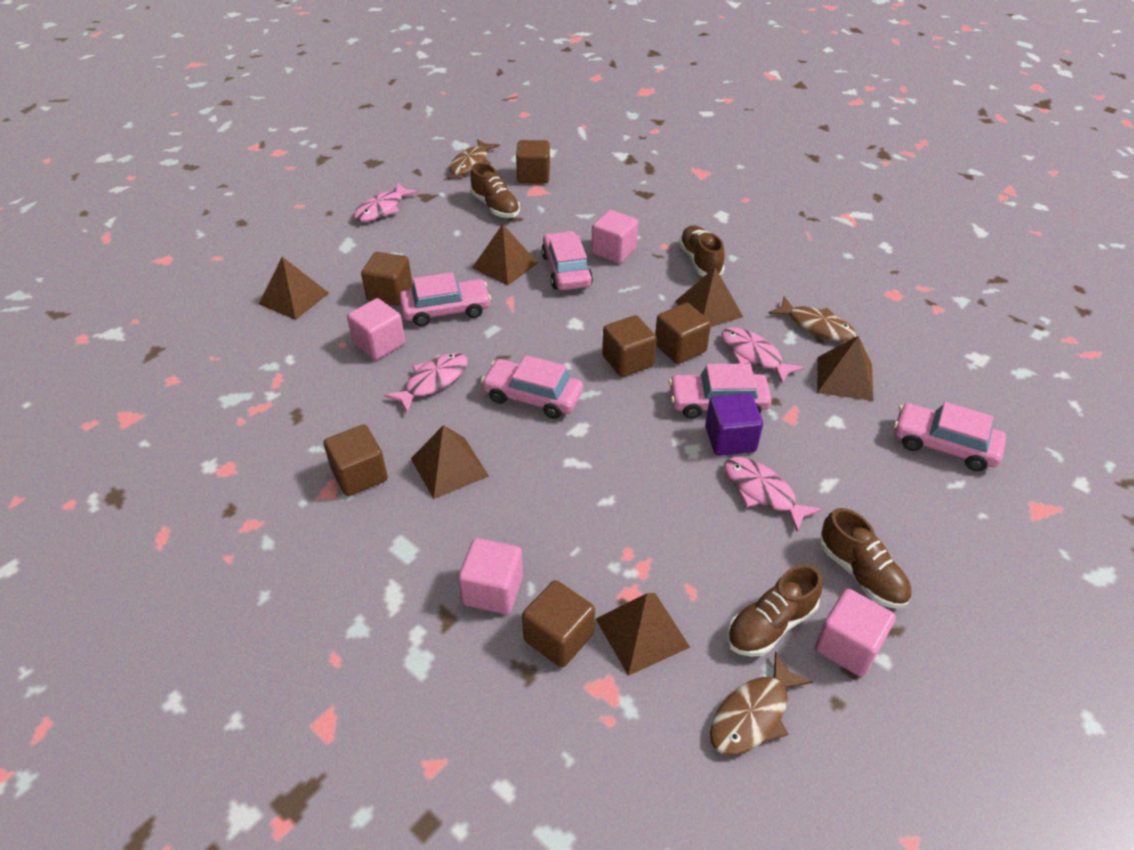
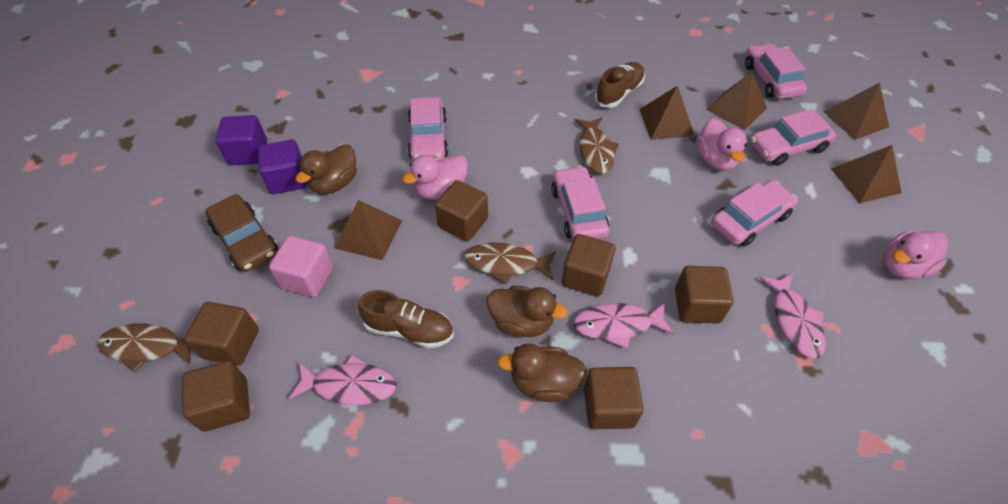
brown car: none = 0 -> [206,194,278,272] = 1
brown duck: none = 0 -> [295,144,357,194] [487,286,568,337] [497,344,587,402] = 3
brown pyramid: [259,257,329,320] [411,425,489,499] [472,224,538,286] [596,593,690,676] [675,267,743,327] [817,336,874,401] = 6 -> [335,200,402,260] [639,85,695,140] [706,72,767,130] [824,82,889,140] [831,145,902,203] = 5
brown shoe: [470,163,520,218] [679,225,725,277] [727,564,823,657] [819,508,911,609] = 4 -> [358,290,454,348] [595,62,645,108] = 2
pink cube: [347,298,405,360] [458,538,523,614] [591,210,639,263] [815,589,896,677] = 4 -> [269,235,333,297] = 1
pink duck: none = 0 -> [402,155,468,200] [696,118,747,170] [883,231,948,279] = 3
pink fish: [354,183,418,222] [384,353,468,413] [721,327,804,384] [724,457,822,532] = 4 -> [289,354,397,405] [573,303,674,349] [759,273,826,359] = 3
purple cube: [705,393,763,456] = 1 -> [215,115,267,165] [258,140,307,194] = 2

